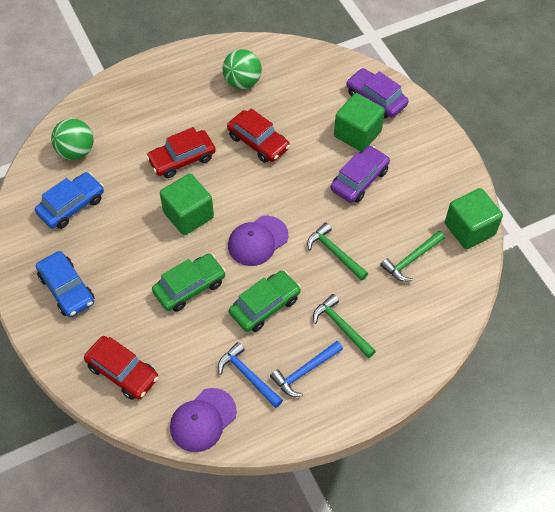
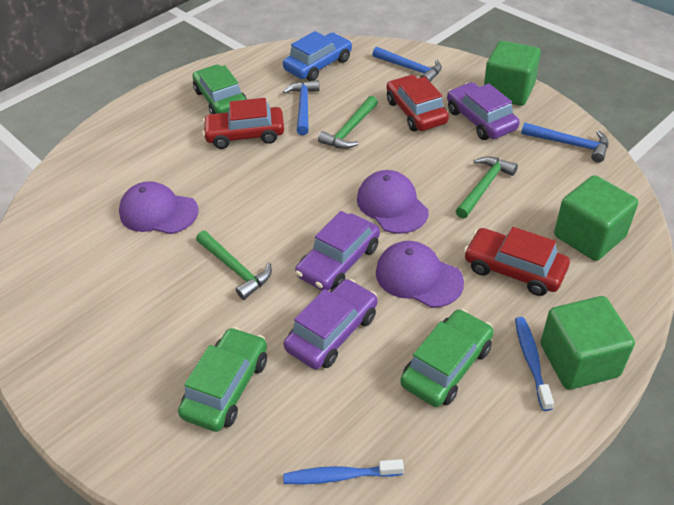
blue car: [35,172,104,229] [36,251,94,317] = 2 -> [283,31,352,81] = 1
blue hammer: [218,342,283,408] [270,341,343,397] = 2 -> [283,80,320,135] [372,47,442,82] [521,123,608,163] = 3
blue toothbrush: none = 0 -> [283,459,404,485] [515,317,554,411] = 2
green ball: [51,118,94,160] [222,49,262,89] = 2 -> none = 0
green car: [152,253,226,312] [229,270,301,332] = 2 -> [178,327,267,432] [193,65,247,114] [400,309,494,407] = 3
purple cap: [170,388,237,452] [228,216,288,266] = 2 -> [119,181,199,234] [357,170,429,234] [376,241,464,308] = 3
purple car: [331,146,390,203] [346,68,409,119] = 2 -> [283,279,378,369] [295,211,380,291] [447,82,520,140] = 3

